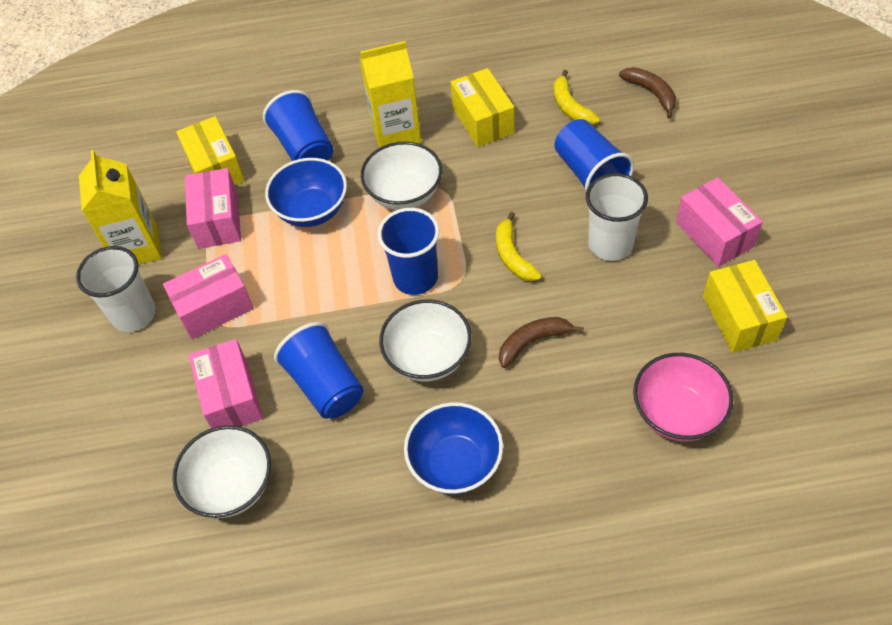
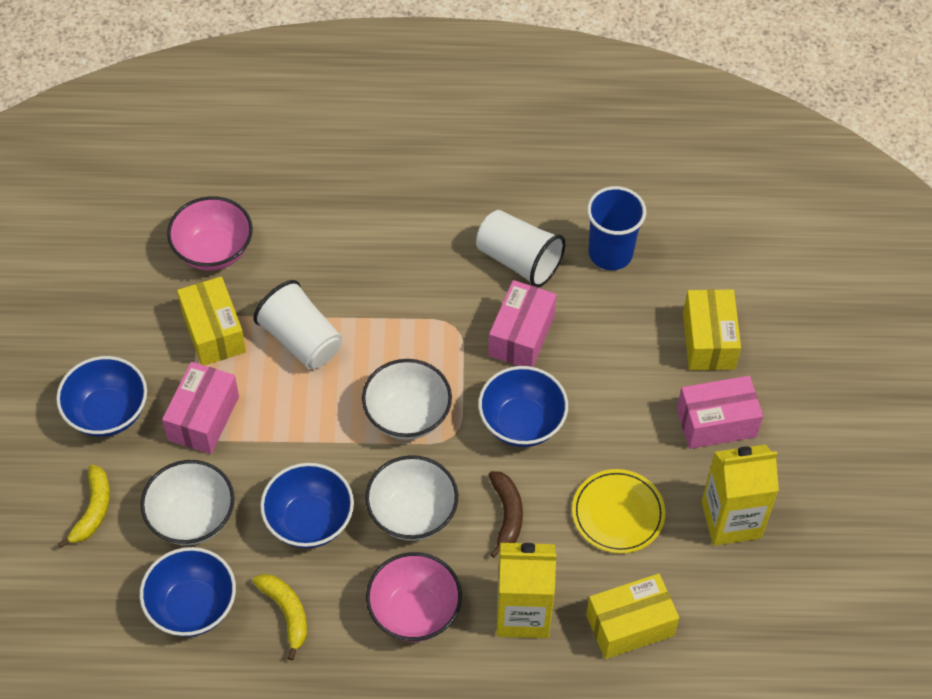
blue bowl: [265,158,347,227] [404,402,503,494] = 2 -> [56,356,147,437] [140,547,236,637] [260,463,354,548] [478,366,568,447] = 4
blue cup: [263,90,333,161] [274,322,364,418] [377,208,439,295] [555,119,634,191] = 4 -> [587,186,646,270] = 1
brown banana: [499,317,584,368] [619,67,676,119] = 2 -> [489,471,523,558] = 1
pink bowl: [633,353,733,441] = 1 -> [167,196,253,271] [366,552,462,642] = 2
pink box: [163,254,254,339] [185,168,241,249] [189,339,263,428] [676,178,763,267] = 4 -> [162,362,239,454] [488,280,557,367] [677,376,763,449] = 3
yellow plate: none = 0 -> [572,469,665,554] = 1

